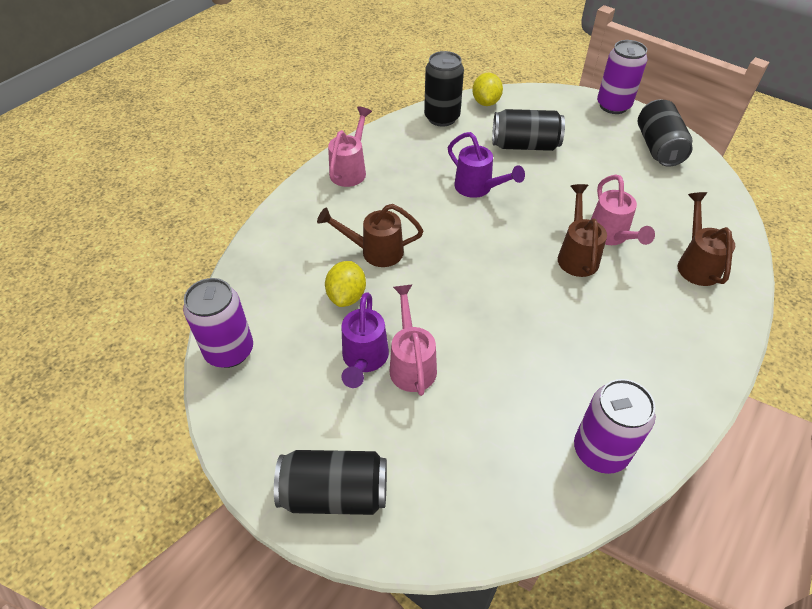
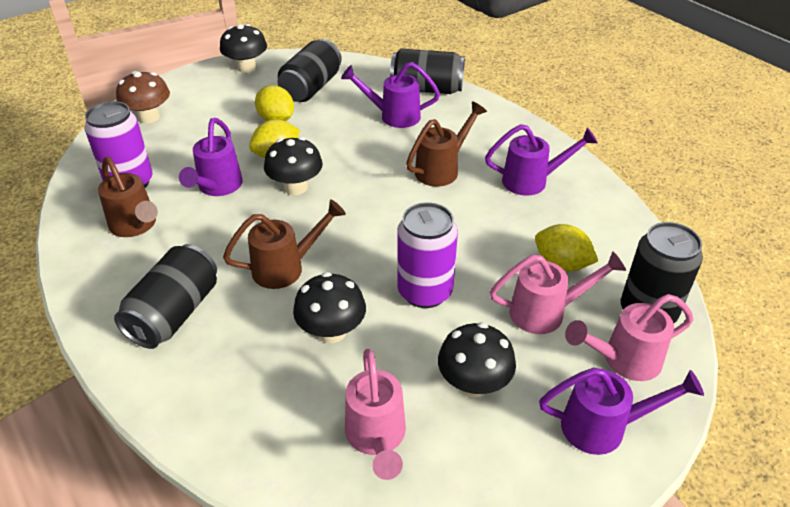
black mushroom: none = 0 -> [220,24,267,73] [264,137,323,195] [293,272,366,343] [438,322,516,397] = 4
brown mushroom: none = 0 -> [116,71,170,124] = 1
purple can: [183,278,253,368] [574,379,656,474] [597,40,647,114] = 3 -> [85,101,152,188] [397,202,458,308] = 2
purple watering can: [341,292,389,388] [448,132,525,198] = 2 -> [179,118,243,196] [341,62,440,128] [485,124,598,196] [539,368,704,455] = 4
yellow lemon: [325,261,366,307] [472,73,503,106] = 2 -> [249,119,300,158] [255,85,294,121] [535,224,598,271] = 3

